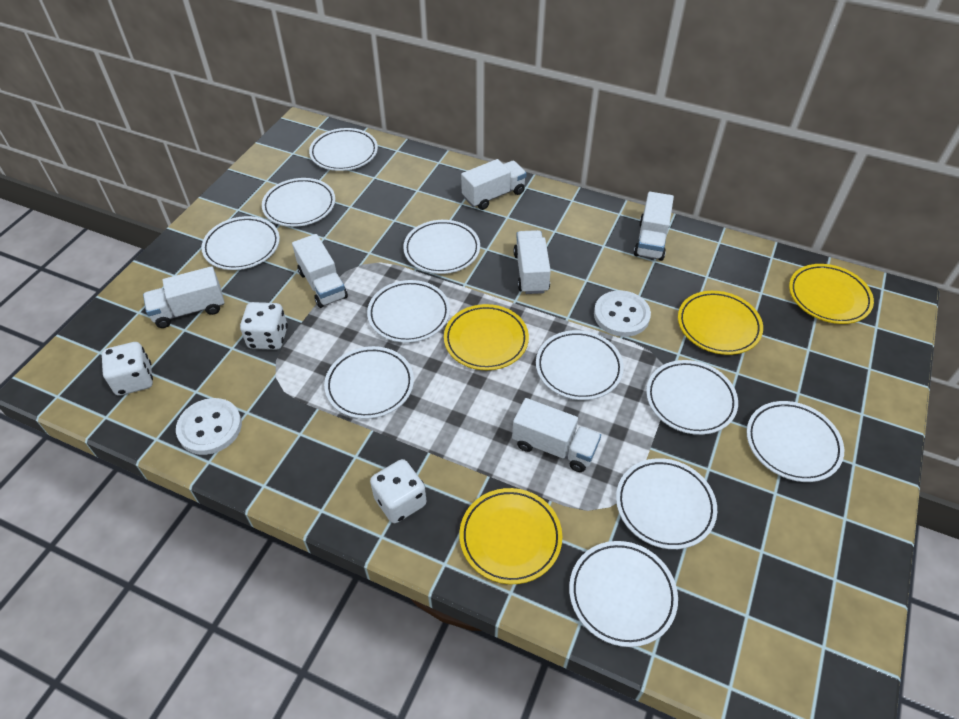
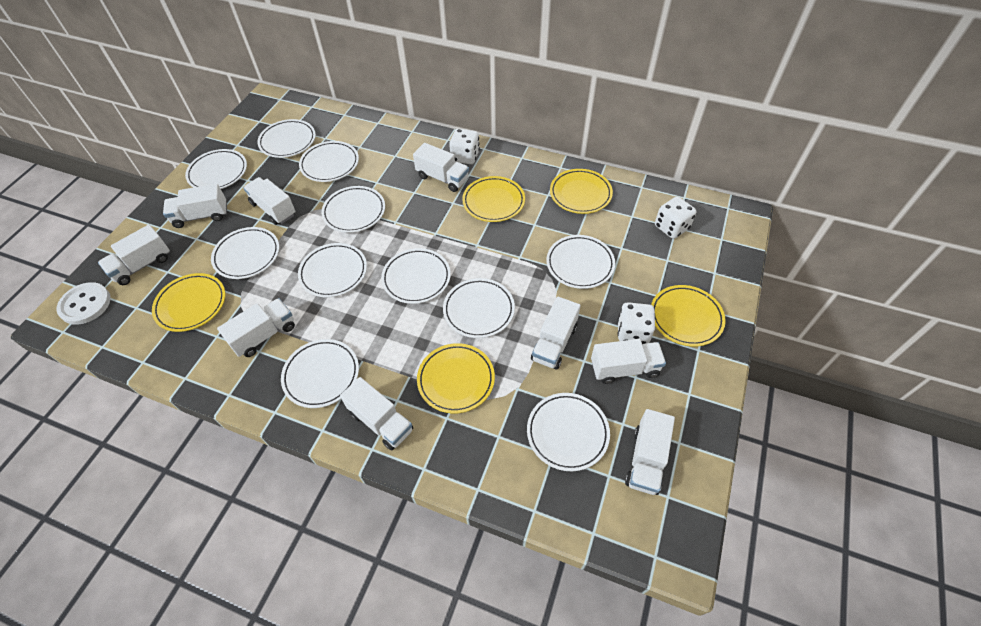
white button: [176,398,242,455] [594,290,651,337] = 2 -> [57,282,111,325] = 1
white truck: [143,266,224,328] [292,234,348,308] [461,159,527,210] [512,398,601,472] [514,230,551,294] [634,192,674,261] = 6 -> [98,225,170,285] [163,184,227,228] [217,298,295,357] [243,177,296,225] [340,377,413,450] [413,143,469,192] [531,296,580,370] [591,339,666,384] [625,409,675,495] = 9
yellow plate: [444,304,529,370] [460,488,562,584] [678,291,763,355] [789,264,874,324] = 4 -> [152,273,225,332] [417,343,495,414] [462,176,525,222] [550,169,613,214] [651,285,726,347] = 5

